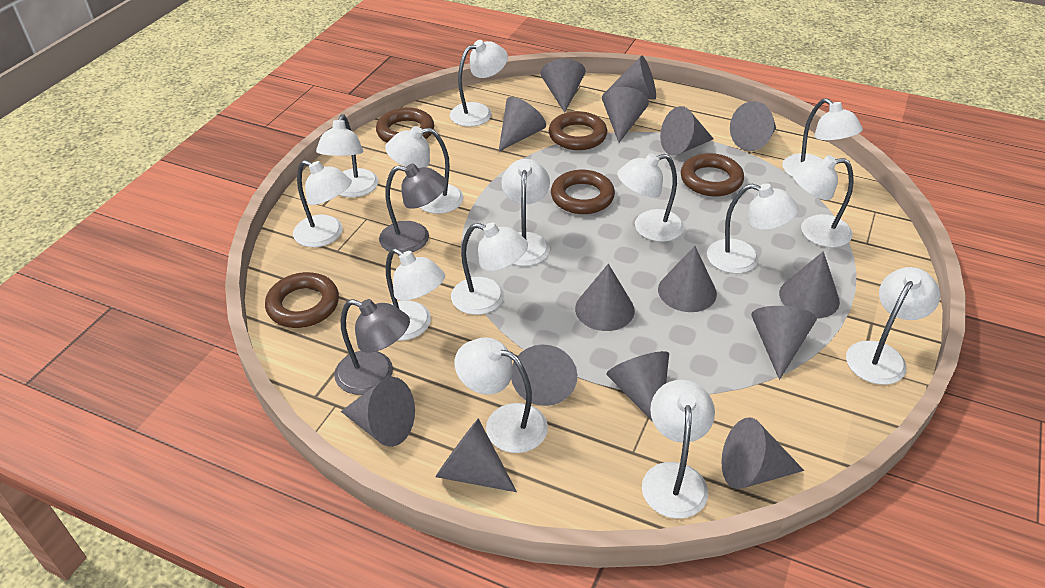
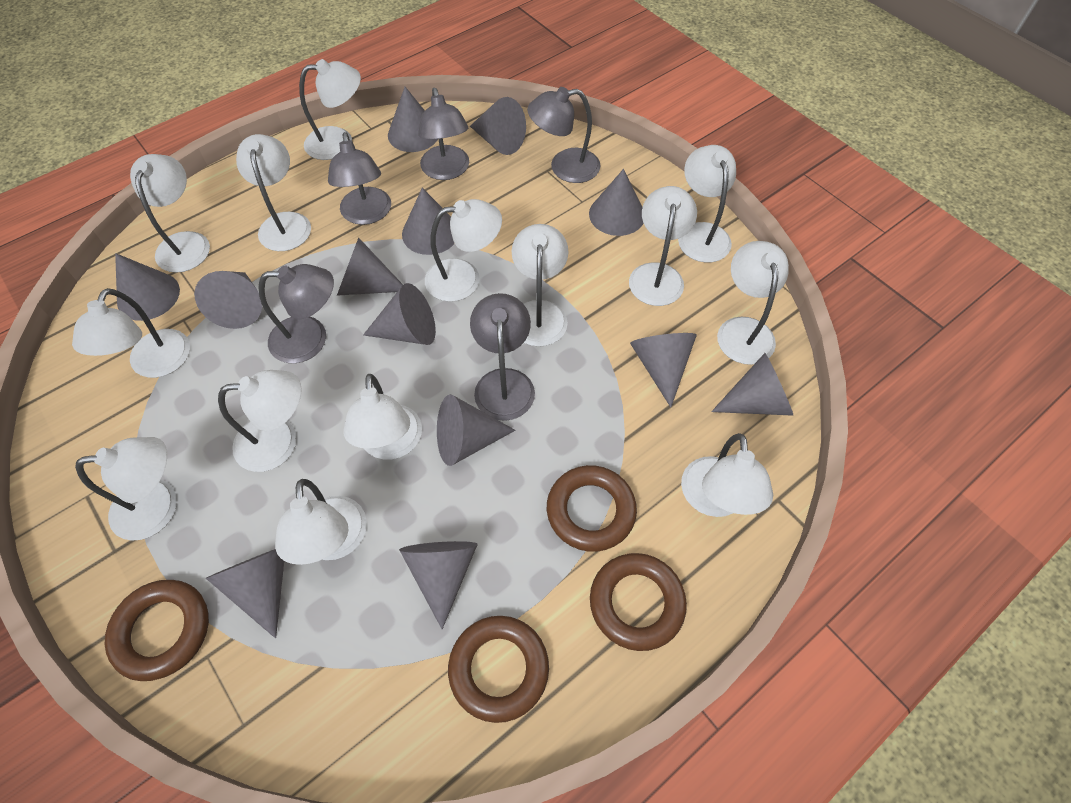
brown ring: [265,272,339,328] [376,107,434,142] [549,111,607,150] [551,170,615,214] [681,153,744,196] = 5 -> [105,580,209,681] [448,616,549,723] [547,465,637,552] [590,553,687,651] = 4
grey cone: [341,377,415,447] [435,418,517,492] [498,97,546,152] [511,345,577,406] [541,59,586,113] [575,264,635,331] [602,87,649,142] [606,351,669,420] [609,56,656,100] [658,246,717,312] [660,106,714,156] [721,417,804,489] [730,101,776,151] [751,306,817,380] [779,251,840,318] = 15 -> [115,253,180,321] [194,271,262,329] [206,549,284,638] [337,237,403,296] [363,283,436,345] [388,87,438,152] [399,541,478,629] [402,188,454,255] [437,395,515,466] [470,97,526,155] [589,169,643,236] [630,333,697,407] [711,353,794,416] = 13
grey lamp: [334,299,410,395] [379,164,447,254] = 2 -> [258,264,334,363] [328,132,391,225] [418,88,469,180] [470,293,535,421] [527,87,601,183] = 5

